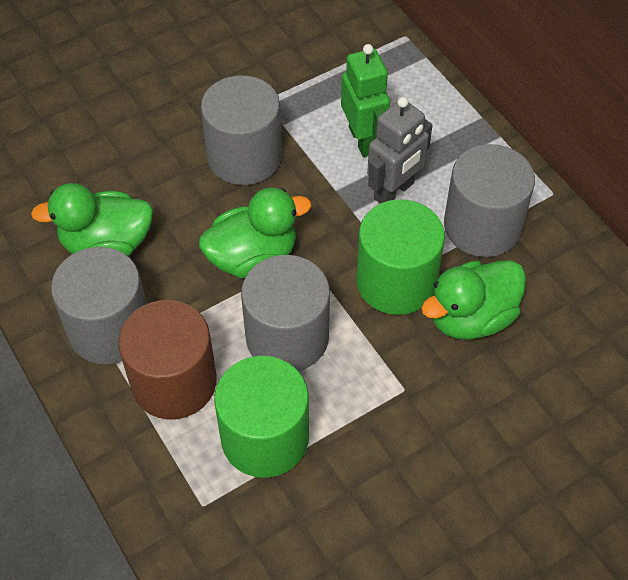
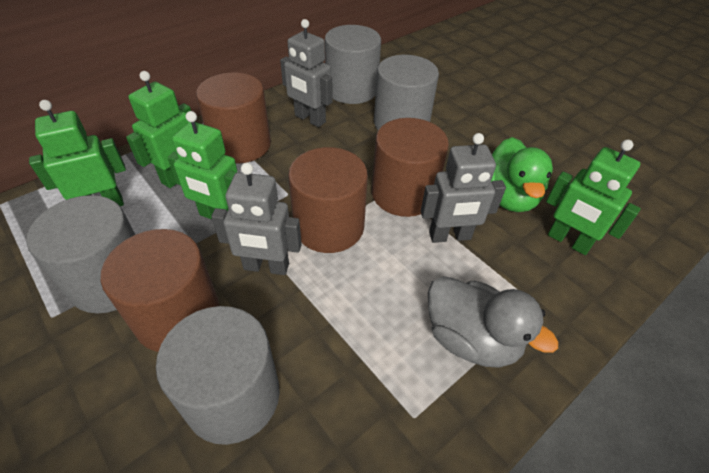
brown cylinder: [118,300,217,420] = 1 -> [101,229,219,352] [196,72,271,164] [288,147,368,253] [372,118,449,217] = 4
green cylinder: [214,356,309,478] [356,199,445,315] = 2 -> none = 0
green duck: [31,183,153,256] [199,187,312,278] [421,260,526,340] = 3 -> [491,137,553,212] = 1
green robot: [341,44,390,157] = 1 -> [29,100,126,206] [126,71,191,188] [168,111,238,219] [546,140,641,255] = 4
grey duck: none = 0 -> [428,276,559,368] = 1
grey robot: [367,97,432,203] = 1 -> [211,163,302,275] [280,19,333,127] [421,133,506,243] = 3

